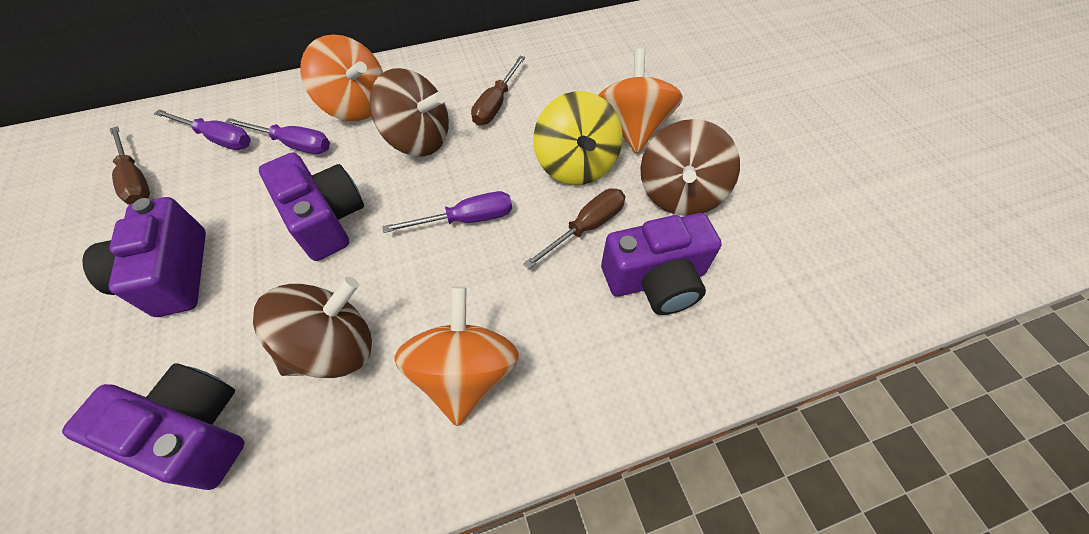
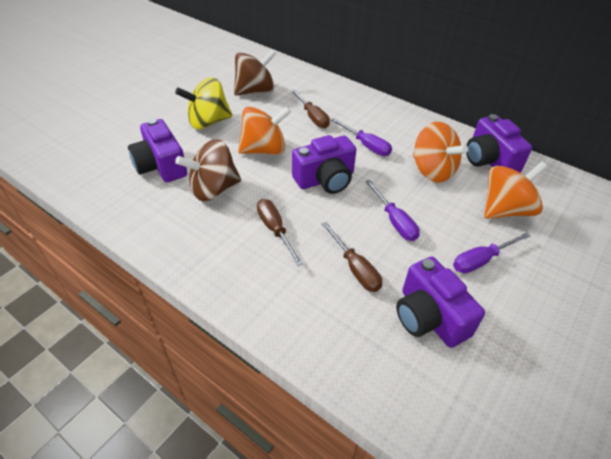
brown spinning top: [253,277,372,378] [369,68,449,157] [640,119,740,216] = 3 -> [175,139,241,201] [234,49,277,96] = 2

